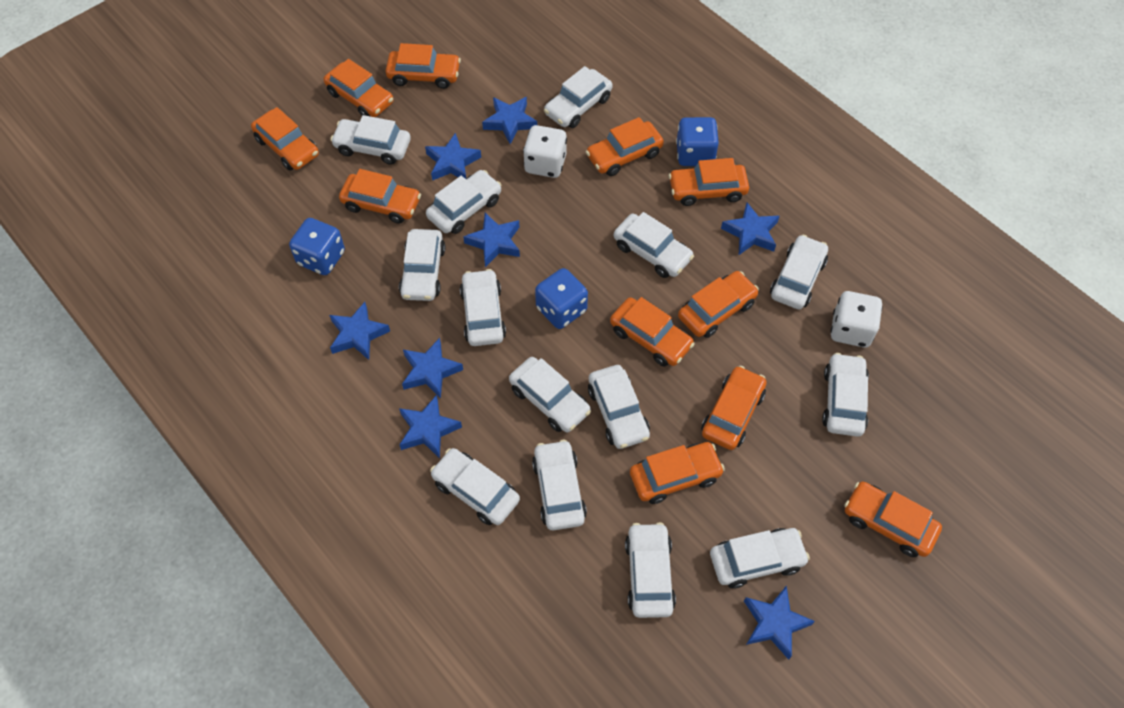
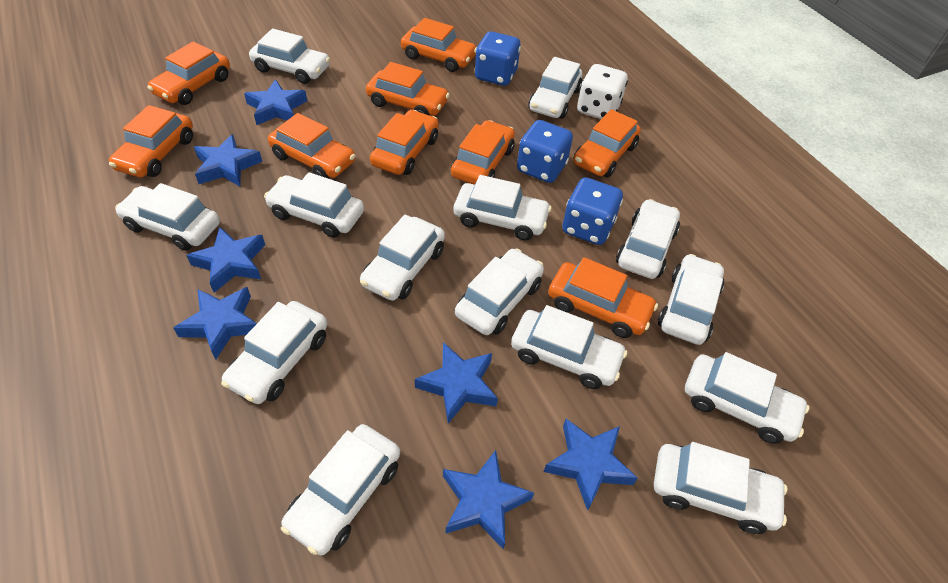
blue star: [329,302,390,360] [399,395,462,459] [402,338,463,399] [425,133,481,180] [463,213,520,267] [482,97,537,144] [721,203,779,255] [744,585,815,660] = 8 -> [173,287,257,360] [186,227,265,293] [194,134,262,187] [244,79,307,125] [415,342,498,423] [443,450,534,549] [544,419,638,511] = 7
orange car: [251,107,319,171] [324,59,394,117] [339,169,421,224] [386,43,461,89] [586,117,664,176] [610,297,694,366] [630,442,725,504] [669,158,749,206] [678,271,759,338] [701,366,767,450] [844,481,942,557] = 11 -> [109,105,193,177] [147,42,230,105] [268,113,355,178] [366,62,450,116] [370,110,438,175] [401,18,477,72] [451,120,515,185] [548,257,658,338] [573,109,641,177] = 9
white dice: [523,125,567,178] [830,291,883,348] = 2 -> [577,64,628,119] = 1

